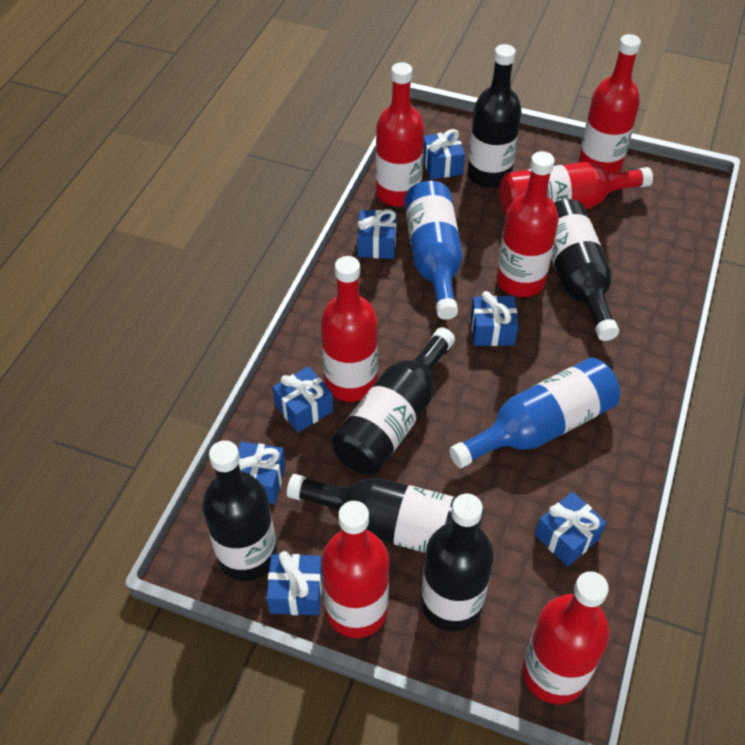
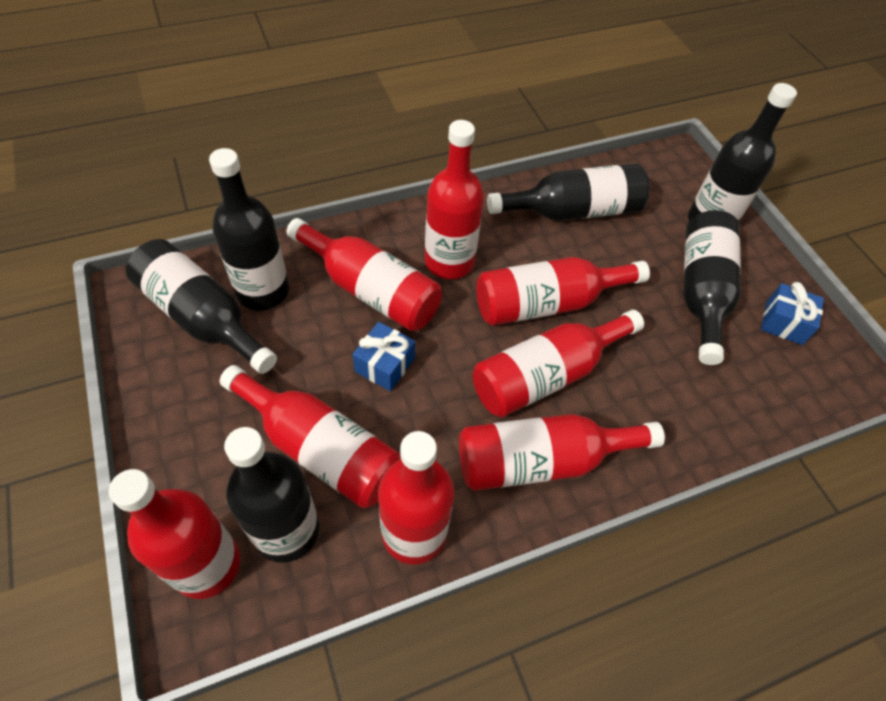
blue bottle: [404,181,463,320] [449,358,620,468] = 2 -> none = 0
blue gift: [238,442,286,504] [267,551,322,615] [273,366,333,433] [357,209,397,259] [423,129,465,179] [471,291,518,346] [535,492,607,566] = 7 -> [353,322,415,391] [761,282,824,345] = 2
red bottle: [320,256,378,402] [321,501,389,638] [376,62,424,206] [497,151,559,297] [500,162,653,215] [522,571,610,704] [578,34,641,173] = 7 -> [109,469,240,599] [220,365,401,508] [287,218,442,331] [378,431,454,564] [425,120,484,279] [459,414,665,491] [473,310,644,417] [476,257,650,326] = 8

